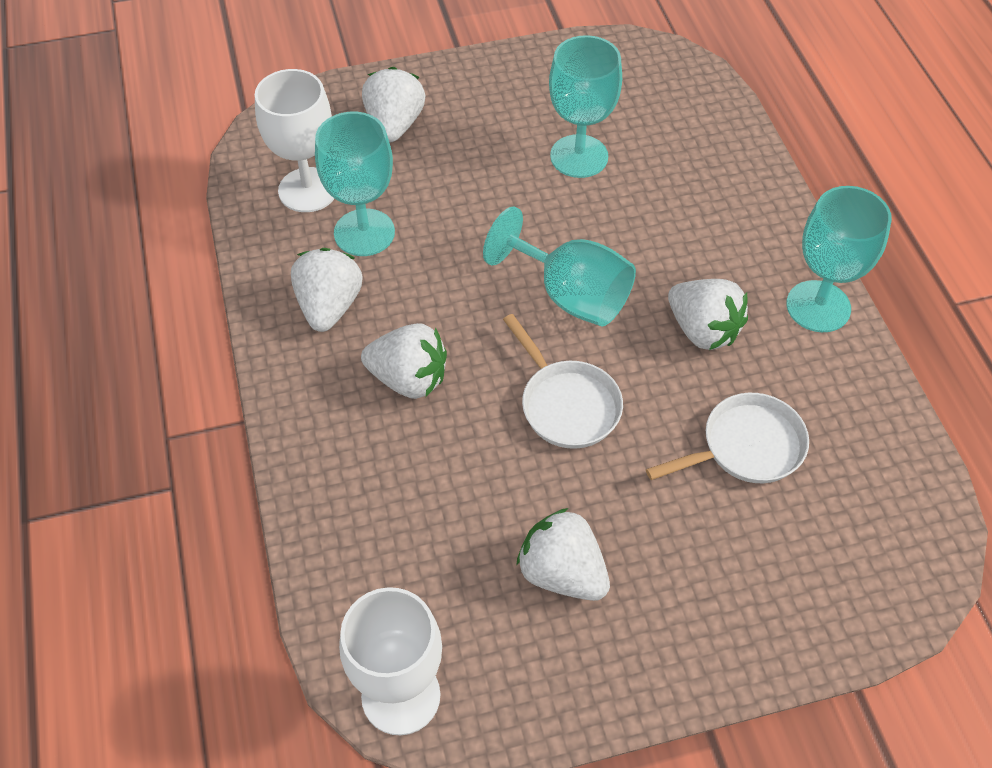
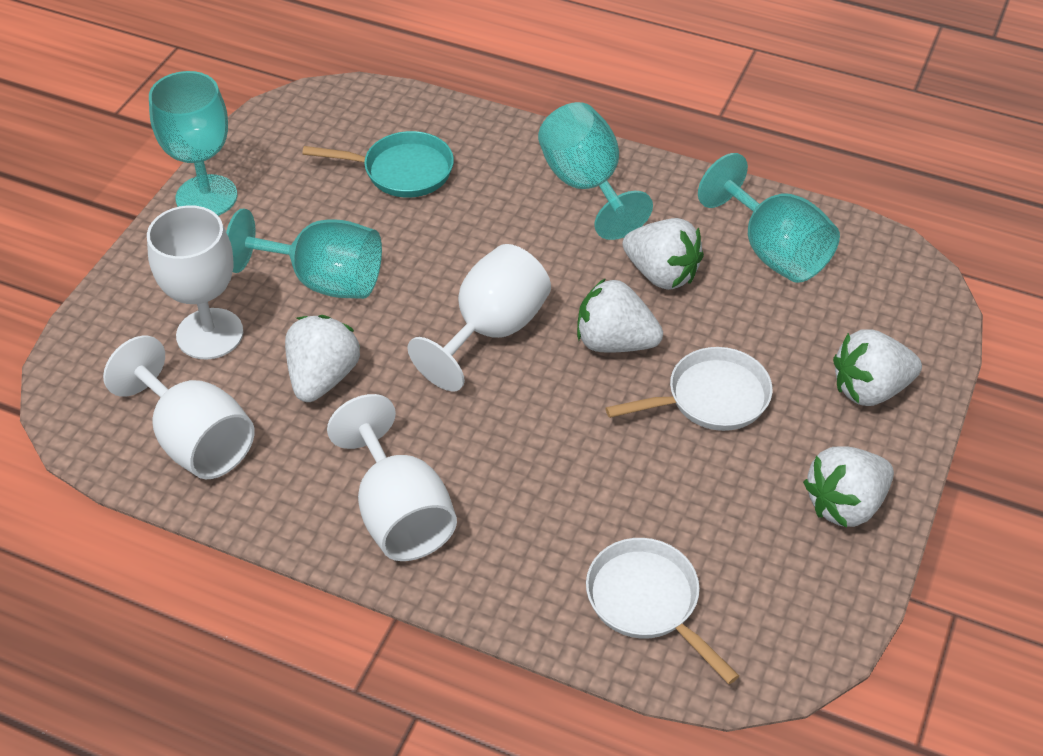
turquoise pan: none = 0 -> [302,131,454,198] = 1
white goblet: [255,69,334,212] [339,587,442,735] = 2 -> [103,336,255,479] [147,205,243,359] [327,394,457,561] [407,244,551,391] = 4

